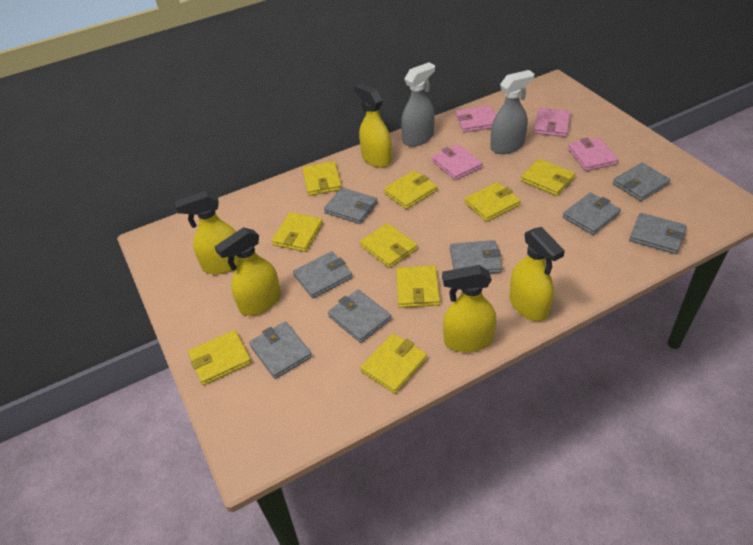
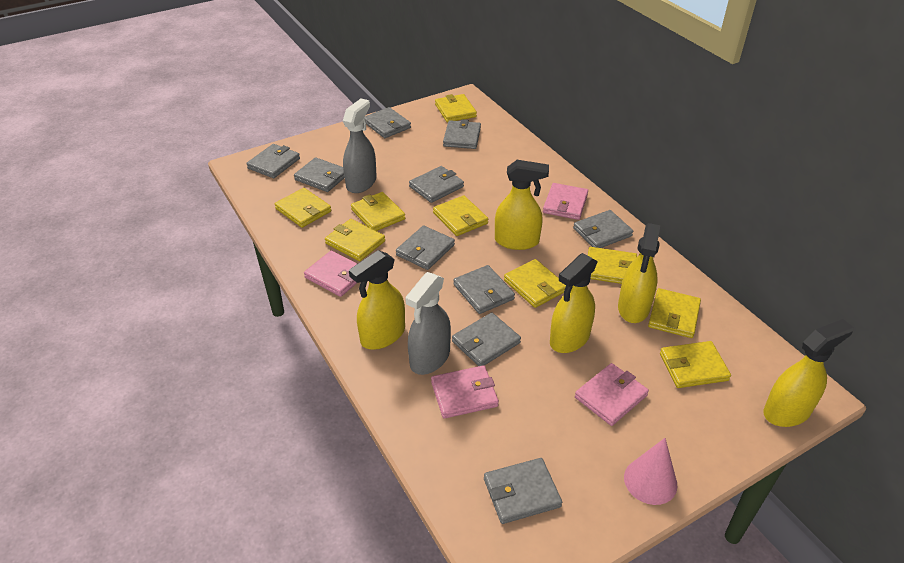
grey wallet: [249,321,312,379] [293,251,352,298] [324,187,378,224] [328,290,391,343] [450,240,502,274] [563,193,621,235] [613,163,671,201] [629,213,687,254] = 8 -> [246,144,300,178] [294,157,344,192] [364,107,411,138] [396,225,455,270] [409,166,464,203] [443,119,481,149] [452,312,521,366] [453,265,515,314] [484,458,562,524] [573,210,633,248] = 10
pink cone: none = 0 -> [624,438,677,505] = 1

